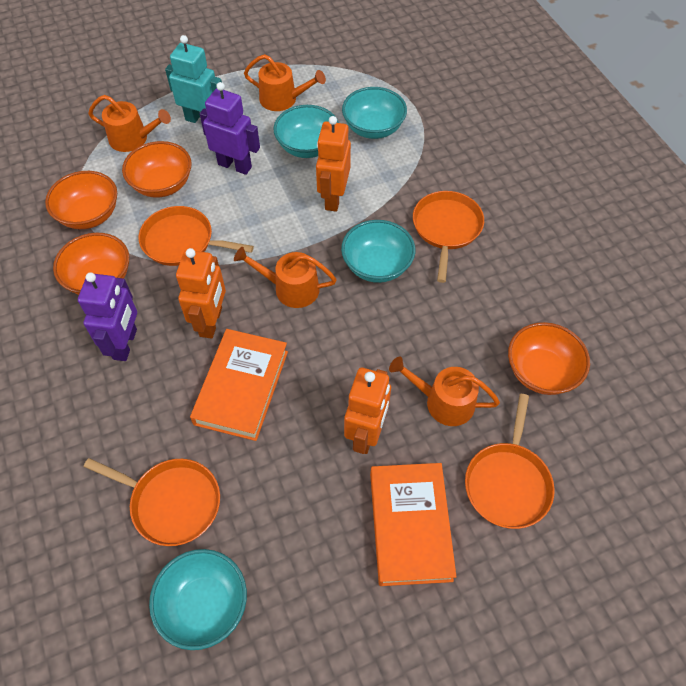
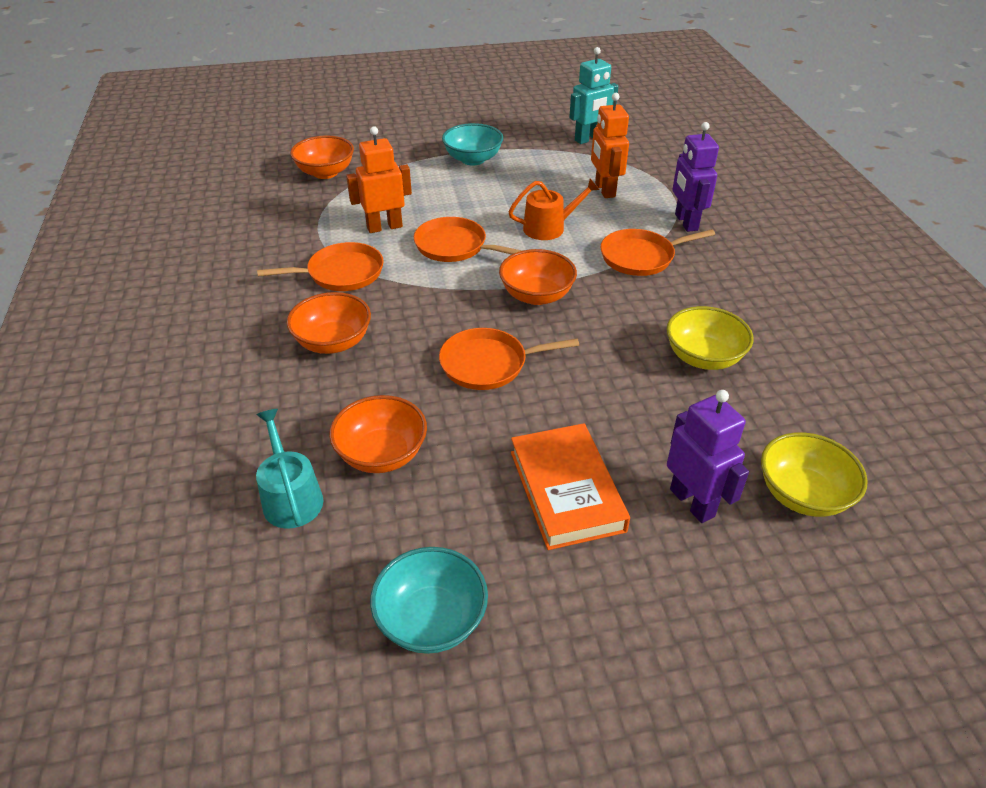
orange book: [190,329,288,441] [370,463,457,586] = 2 -> [511,423,630,550] = 1
orange robot: [176,248,226,339] [316,116,351,212] [344,368,391,454] = 3 -> [346,126,412,233] [591,93,629,198] = 2
orange watering can: [88,95,171,152] [234,247,337,308] [244,54,326,111] [389,356,500,426] = 4 -> [509,179,600,240] = 1
turquoise bowl: [149,549,247,650] [273,105,339,158] [341,220,415,283] [342,87,407,139] = 4 -> [370,547,488,654] [442,123,503,166] = 2
turquoise watering can: none = 0 -> [256,409,323,529] = 1
yellow bowl: none = 0 -> [667,306,754,370] [761,432,868,517] = 2

